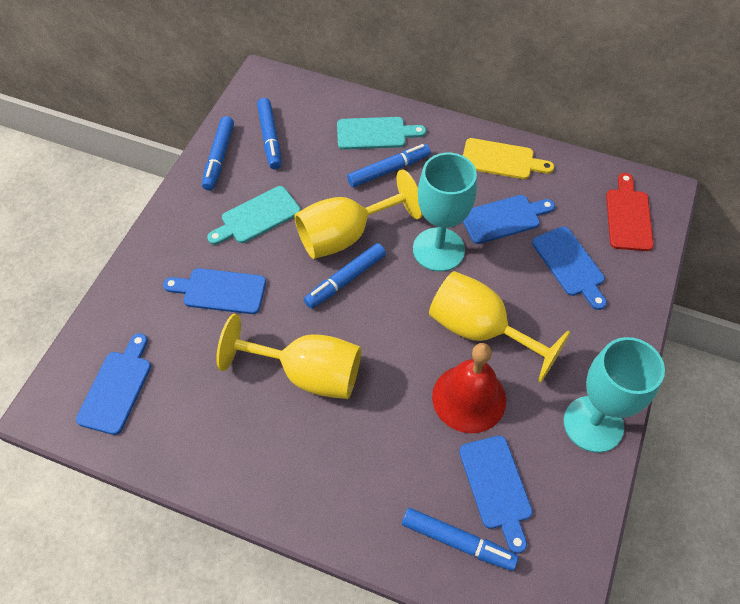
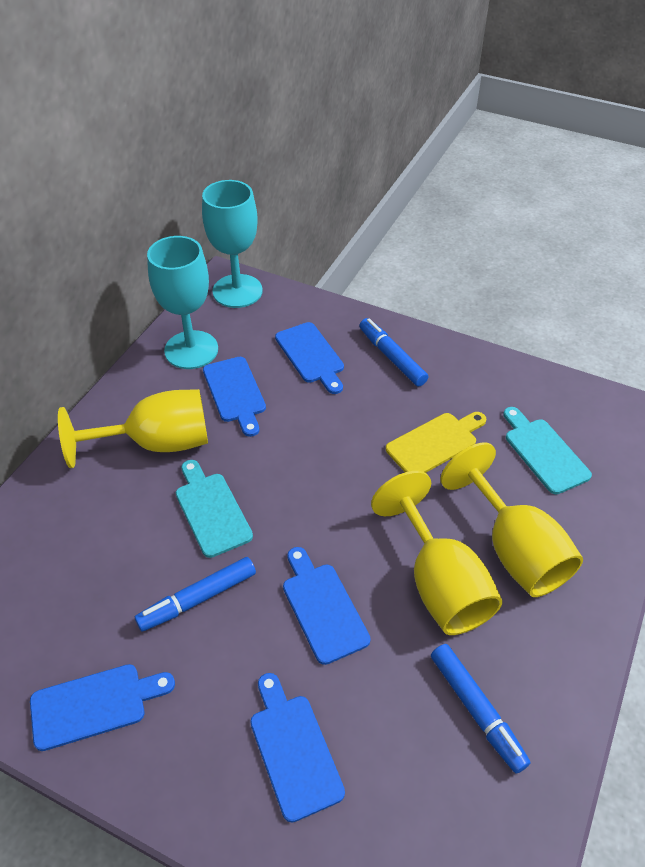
blue marker: [202,116,234,191] [257,98,281,169] [304,243,386,309] [347,144,431,188] [402,508,518,571] = 5 -> [135,557,256,631] [359,318,428,386] [431,644,531,774] = 3
red bell: [432,343,506,433] = 1 -> none = 0
red cutting board: [606,173,654,251] = 1 -> none = 0

